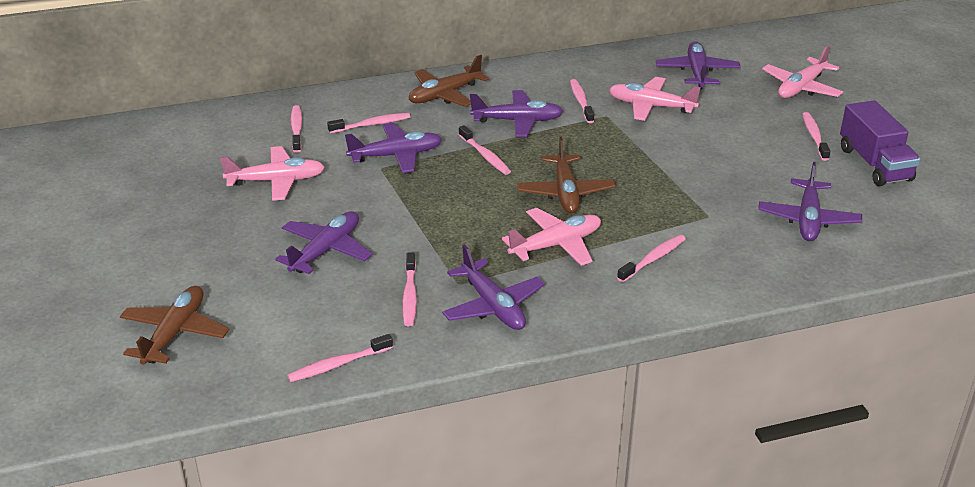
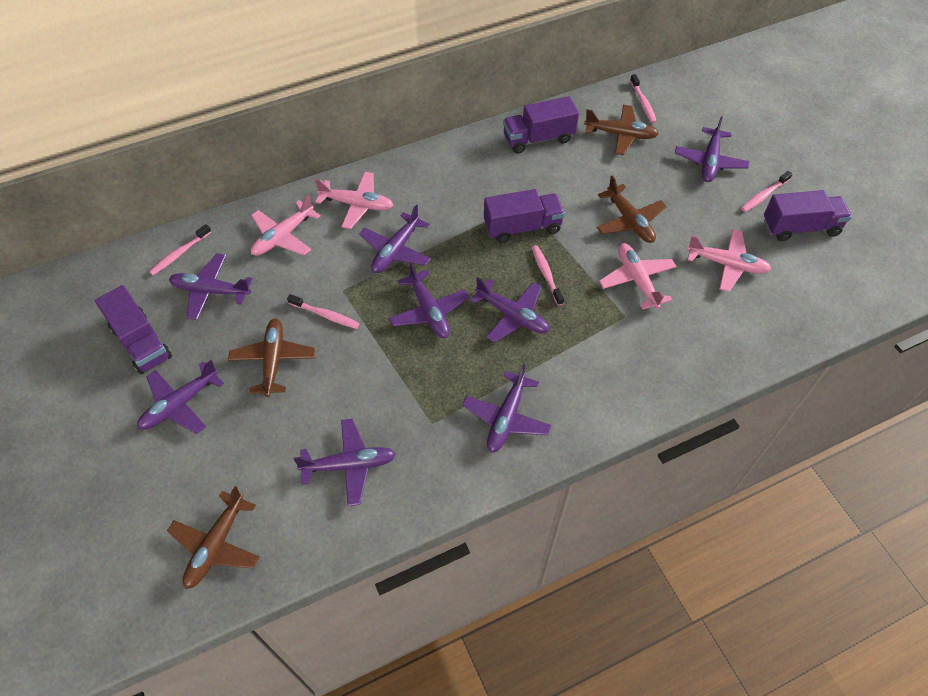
brown plane: [120,286,229,365] [409,55,489,107] [517,137,616,213] = 3 -> [167,486,259,589] [228,318,316,397] [584,105,659,155] [597,176,667,243] = 4
pink toothbrush: [287,334,393,382] [291,105,302,153] [327,113,410,133] [402,252,417,326] [459,125,511,175] [570,79,594,123] [617,235,686,282] [802,112,830,161] = 8 -> [149,224,211,275] [287,294,360,329] [532,245,564,306] [630,74,657,123] [741,171,792,212] = 5
purple plane: [275,211,373,274] [345,123,442,173] [442,244,545,330] [470,90,563,137] [656,41,741,89] [758,162,862,241] = 6 -> [137,360,224,434] [169,253,253,320] [294,419,396,506] [359,204,431,273] [389,262,469,338] [462,364,551,453] [470,277,549,343] [675,116,749,182] = 8
purple truck: [840,100,920,186] = 1 -> [95,285,172,374] [484,189,565,243] [503,96,579,154] [764,190,852,241] = 4

